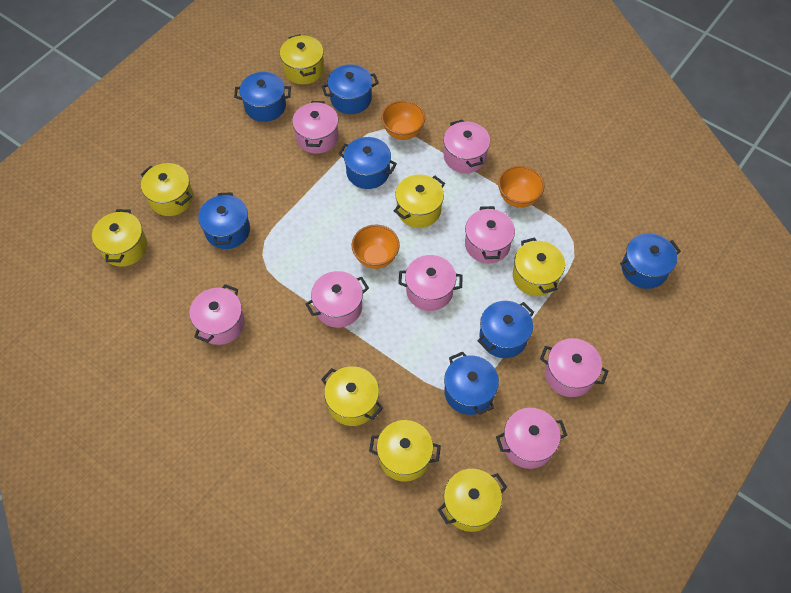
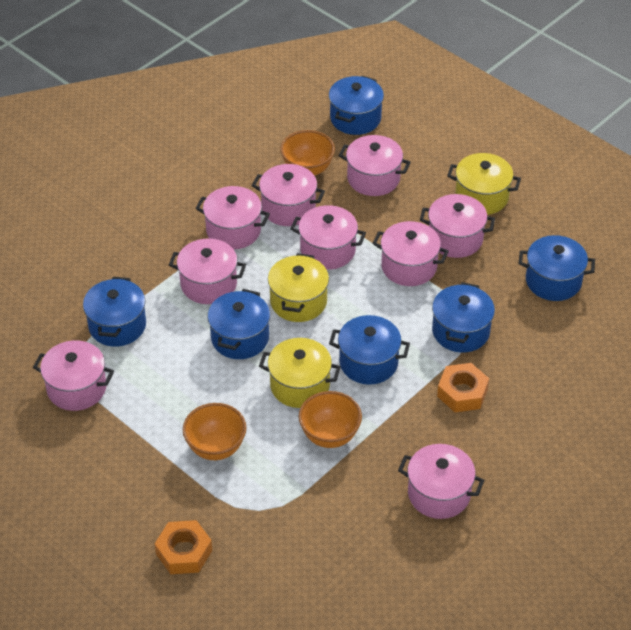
blue pot: [198,192,250,249] [234,72,291,122] [322,64,379,114] [338,137,397,189] [444,352,499,415] [478,301,534,358] [620,233,681,289] = 7 -> [83,277,146,347] [208,289,270,359] [329,76,384,135] [329,315,410,385] [432,282,495,353] [518,235,595,301] = 6
orange nut: none = 0 -> [155,520,212,574] [437,363,489,412] = 2
pink pot: [189,284,245,345] [292,101,339,154] [305,271,369,328] [398,255,463,311] [443,119,490,173] [465,206,515,263] [496,408,567,469] [540,338,608,397] = 8 -> [33,340,114,411] [169,238,246,304] [195,186,270,250] [252,164,325,226] [290,205,366,270] [338,135,411,196] [372,221,449,286] [398,444,484,519] [420,194,495,258] = 9
yellow pot: [92,209,147,267] [141,163,193,216] [280,34,324,84] [321,366,383,426] [369,420,441,482] [394,174,445,228] [438,469,507,532] [513,237,565,296] = 8 -> [259,338,341,408] [268,253,329,322] [447,153,521,215] = 3

